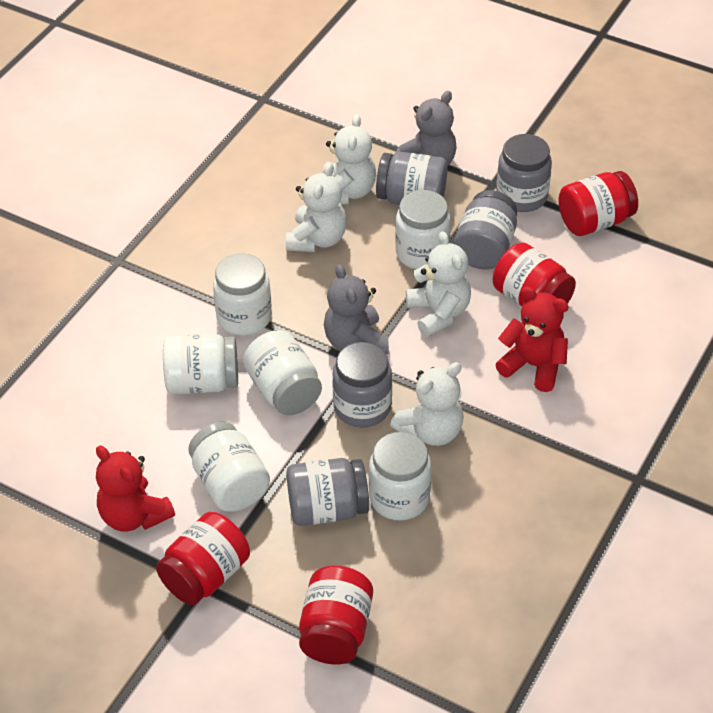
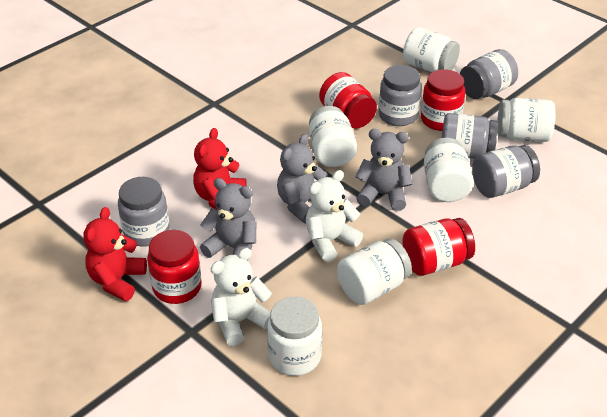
grey teddy bear: [324,264,389,354] [395,91,457,166] = 2 -> [200,178,256,261] [277,134,327,223] [355,129,413,211] = 3
white teddy bear: [286,162,347,252] [322,114,376,205] [390,362,464,446] [406,231,471,337] = 4 -> [211,248,272,346] [306,170,363,262] = 2

